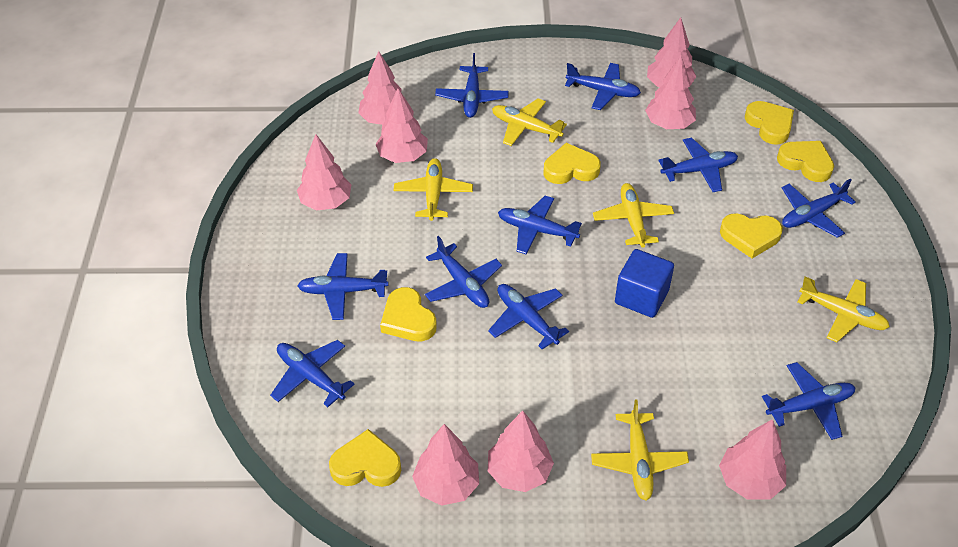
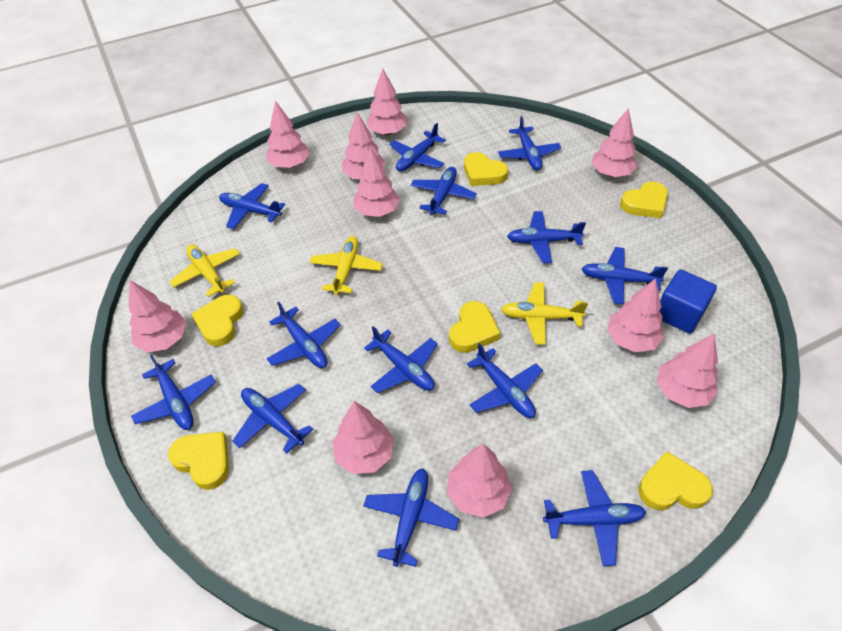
blue plane: [270,340,355,407] [297,253,389,320] [425,236,502,308] [435,53,509,118] [488,284,569,349] [498,196,582,254] [565,63,641,110] [658,138,738,192] [762,362,856,440] [782,179,856,238] = 10 -> [131,354,216,430] [219,183,285,229] [233,384,313,453] [267,301,340,368] [363,468,459,567] [364,326,438,393] [389,123,446,171] [411,167,477,215] [467,343,543,418] [498,116,561,170] [507,211,586,263] [543,470,646,566] [582,247,668,304] = 13
pink tree: [297,134,351,210] [358,51,402,125] [375,88,428,163] [412,424,479,506] [488,411,554,492] [645,56,696,129] [647,17,697,87] [719,419,786,499] = 8 -> [129,280,186,353] [266,101,310,168] [332,401,394,474] [342,112,386,179] [353,147,400,217] [366,69,407,135] [447,444,512,518] [592,108,637,177] [607,279,664,353] [657,334,718,408] = 10
yellow plane: [394,158,473,221] [492,98,567,146] [591,399,689,500] [593,183,674,248] [798,277,890,342] = 5 -> [169,245,240,297] [309,236,383,295] [501,282,588,345] = 3

